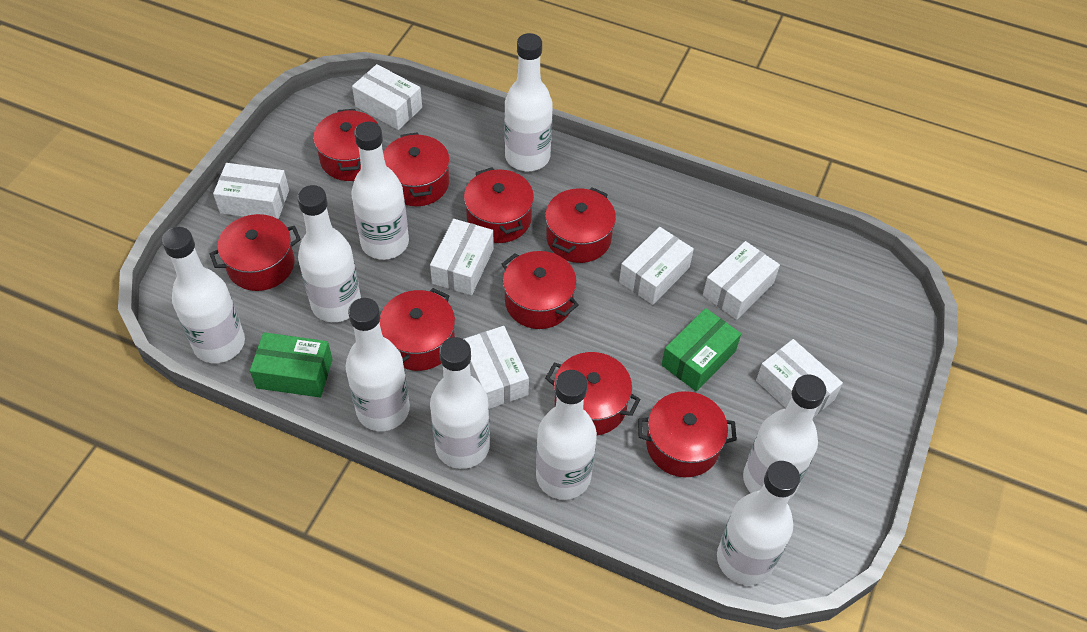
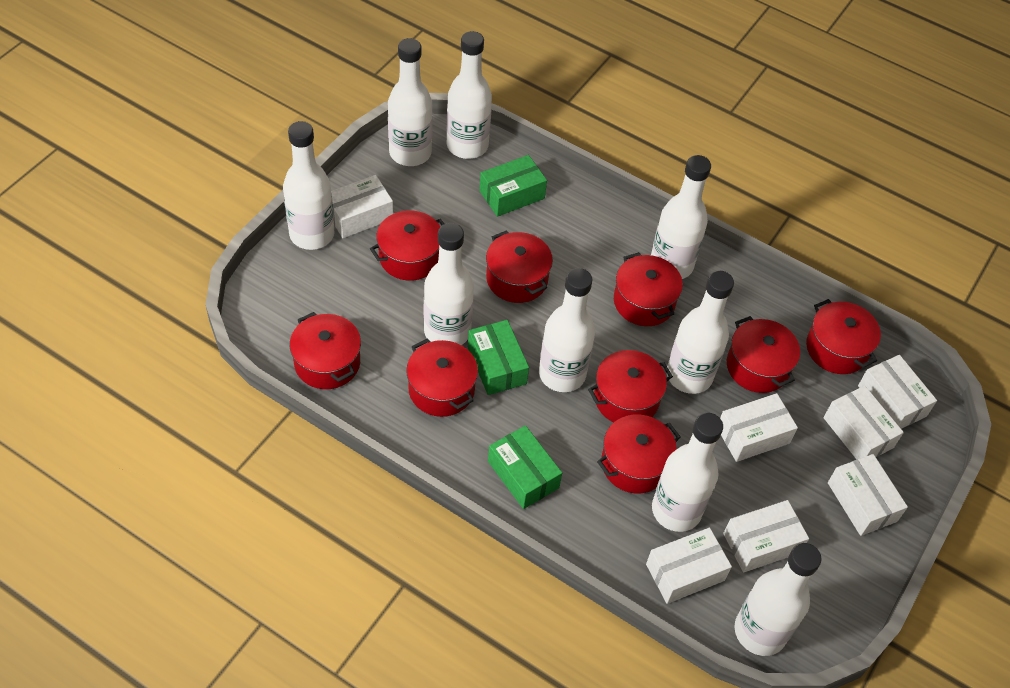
green box: [250,332,333,398] [661,308,741,392] = 2 -> [468,320,529,395] [479,155,547,217] [488,425,562,509] = 3

